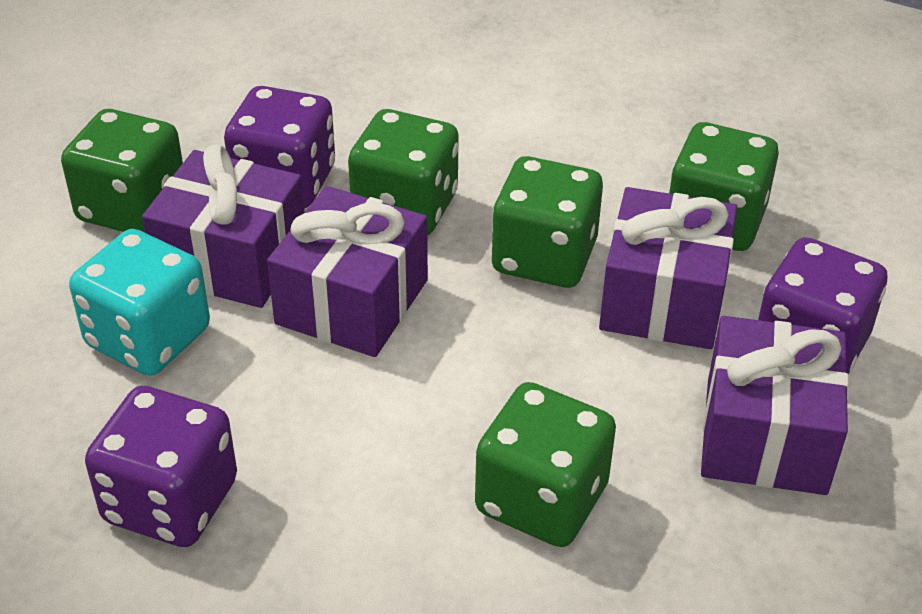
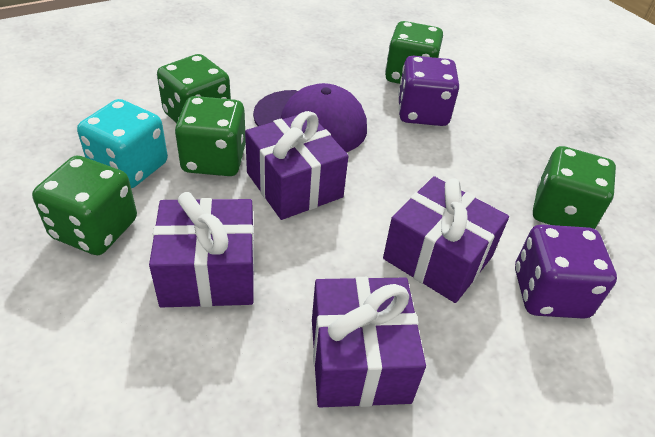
purple cap: none = 0 -> [253,83,367,152] = 1
purple dice: [85,386,237,547] [224,86,335,208] [758,237,887,374] = 3 -> [398,56,459,126] [515,224,617,319] = 2

